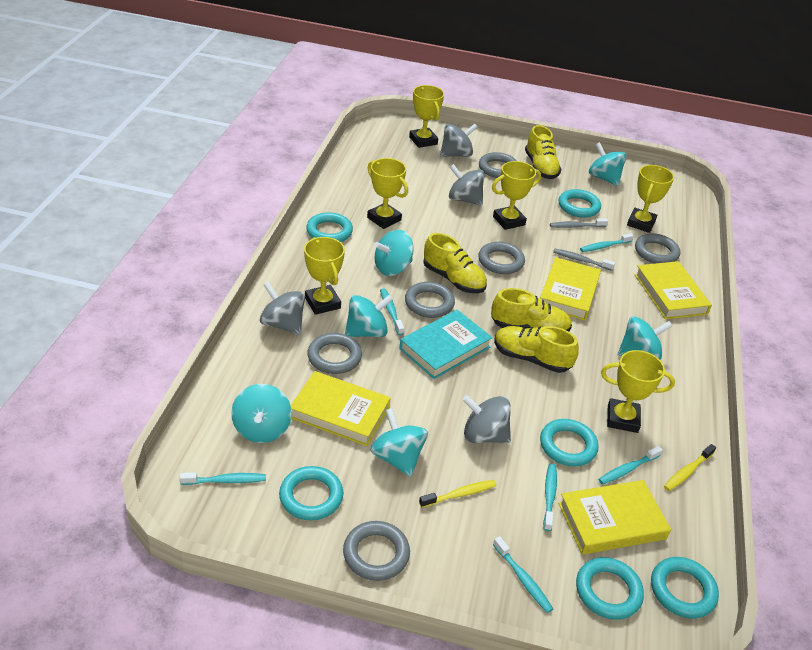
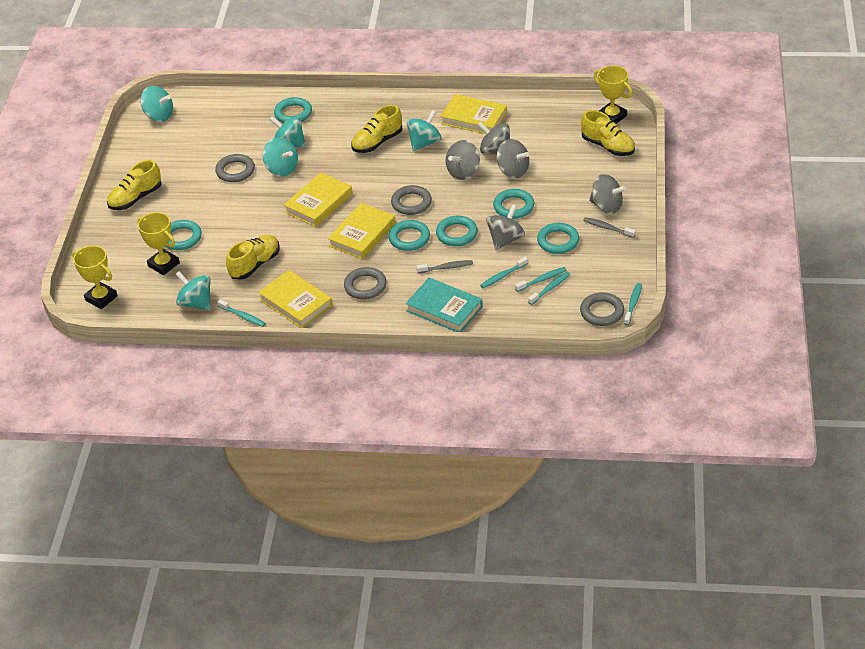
grey ring: [307,333,362,374] [343,521,410,581] [405,282,455,318] [478,242,525,274] [479,152,517,178] [635,233,680,264] = 6 -> [215,154,255,182] [344,267,387,299] [391,185,432,215] [580,292,624,326] = 4
grey spinning top: [260,282,305,335] [440,123,477,157] [449,164,484,206] [462,395,511,443] = 4 -> [446,140,480,180] [477,121,510,154] [486,204,525,250] [497,139,529,178] [589,174,626,214] = 5
turquoise spinning top: [231,384,292,443] [345,295,393,337] [370,408,428,477] [374,230,414,276] [589,142,627,186] [618,316,672,360] = 6 -> [140,86,173,122] [175,271,211,310] [263,137,298,177] [269,116,306,147] [407,110,441,151] = 5
turquoise toothbrush: [179,472,266,485] [380,289,404,335] [493,536,553,613] [543,463,557,531] [580,233,634,252] [598,446,663,485] = 6 -> [217,299,266,327] [480,257,528,288] [515,267,566,292] [528,272,570,305] [624,283,642,325] = 5
yellow toothbrush: [419,480,497,508] [664,444,716,491] = 2 -> none = 0
yellow trophy: [304,237,345,315] [367,158,408,229] [409,85,444,148] [492,161,541,230] [601,350,675,433] [627,165,674,233] = 6 -> [73,246,118,309] [137,212,180,275] [594,65,633,124] = 3

